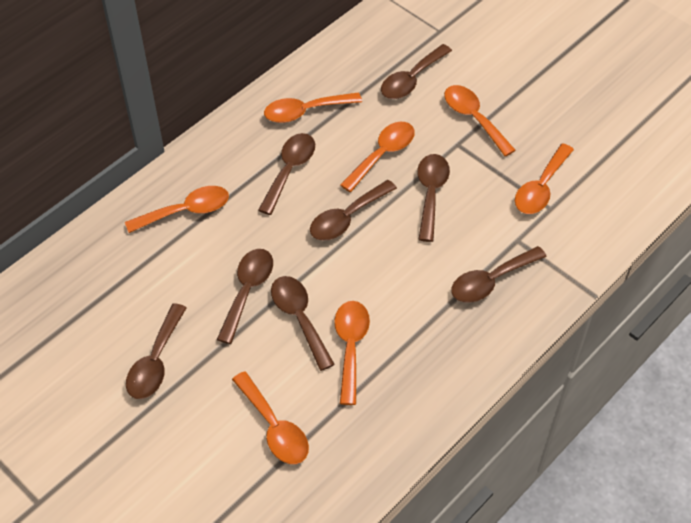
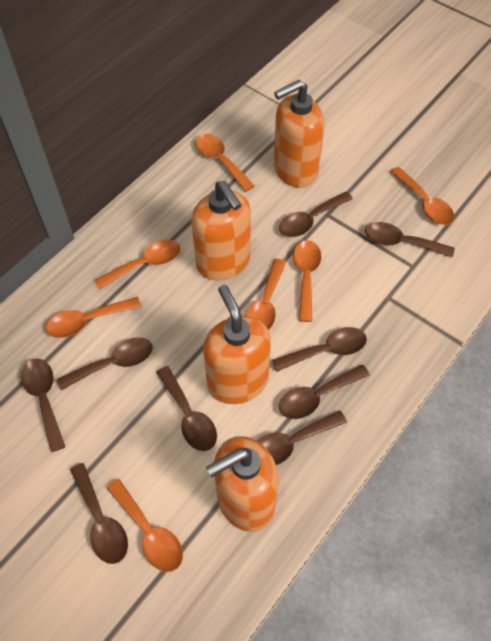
brown spoon: [126,303,186,399] [217,249,273,344] [258,133,315,215] [271,276,335,371] [310,180,397,241] [381,44,452,99] [417,154,450,242] [451,246,547,303] = 8 -> [21,358,65,452] [57,337,153,390] [70,463,128,564] [156,366,217,451] [258,411,347,465] [272,327,367,372] [279,192,353,237] [279,365,370,419] [365,222,455,258] = 9
orange soap dispenser: none = 0 -> [191,181,251,281] [203,285,271,404] [206,436,279,532] [274,80,325,188] = 4

